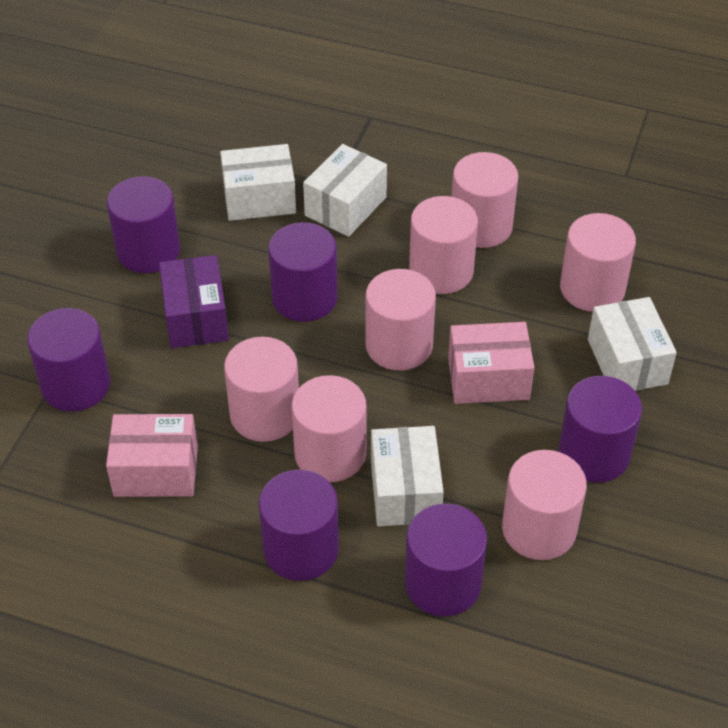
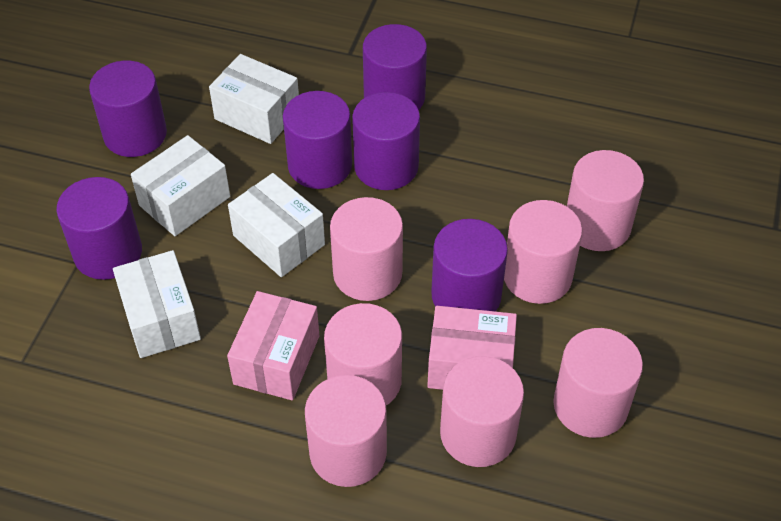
purple box: [159,255,229,348] = 1 -> none = 0

